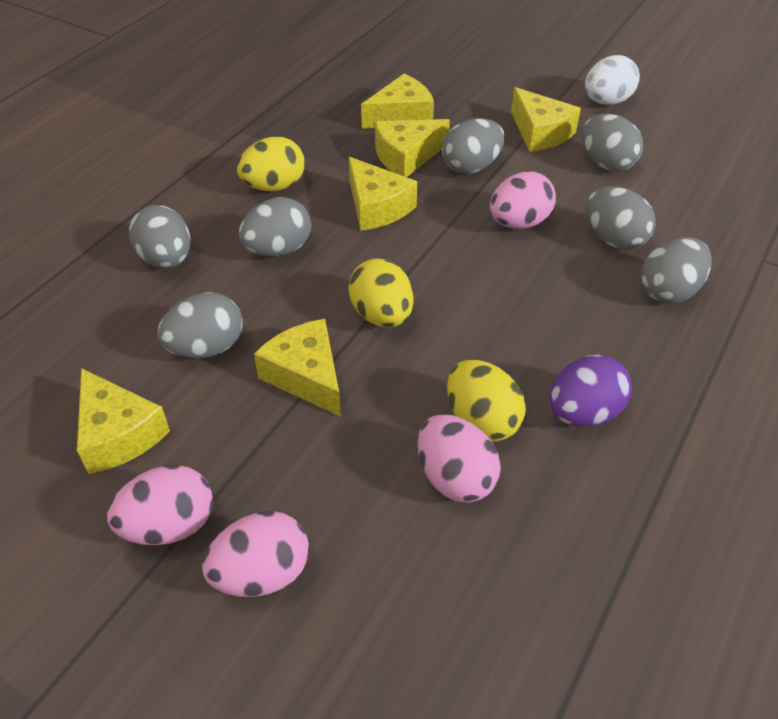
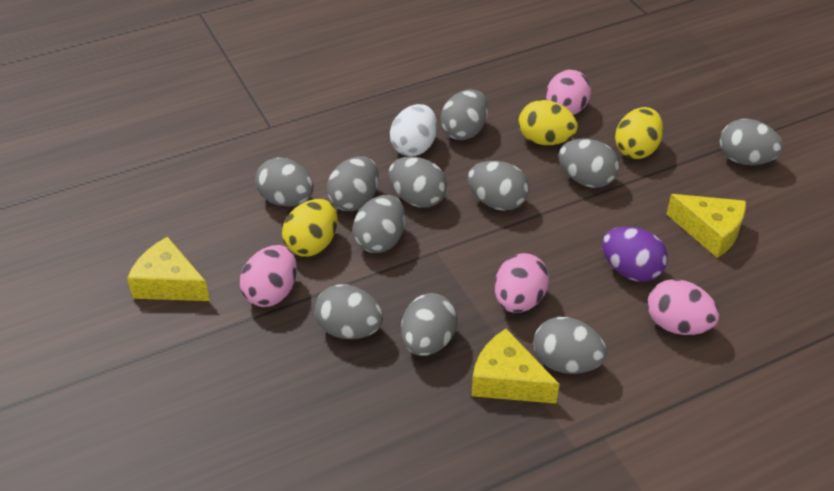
grey egg: [129,205,191,268] [157,292,243,358] [239,197,311,257] [442,118,505,174] [582,114,643,171] [586,186,656,250] [641,237,712,303] = 7 -> [255,158,314,207] [315,284,383,339] [327,156,379,211] [353,195,405,253] [388,157,447,208] [401,293,458,356] [441,89,488,140] [467,161,529,211] [533,317,607,374] [559,139,619,188] [719,119,783,165] = 11
yellow cheese: [77,368,170,474] [254,319,341,417] [349,157,417,231] [361,74,434,129] [375,119,450,177] [511,87,581,152] = 6 -> [127,237,210,301] [471,329,560,404] [666,194,746,258] = 3

